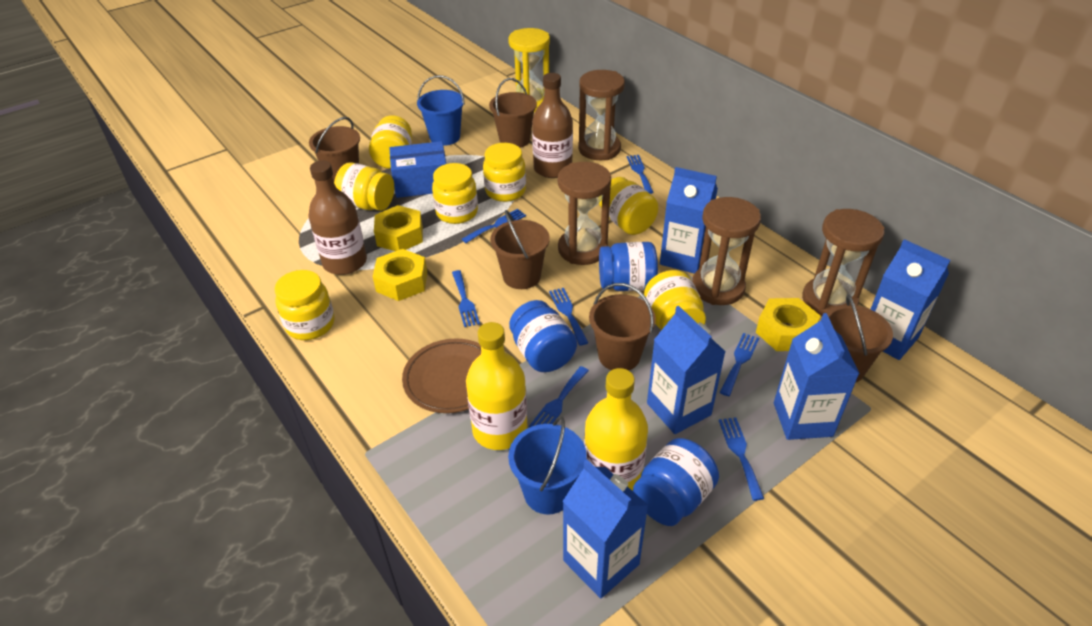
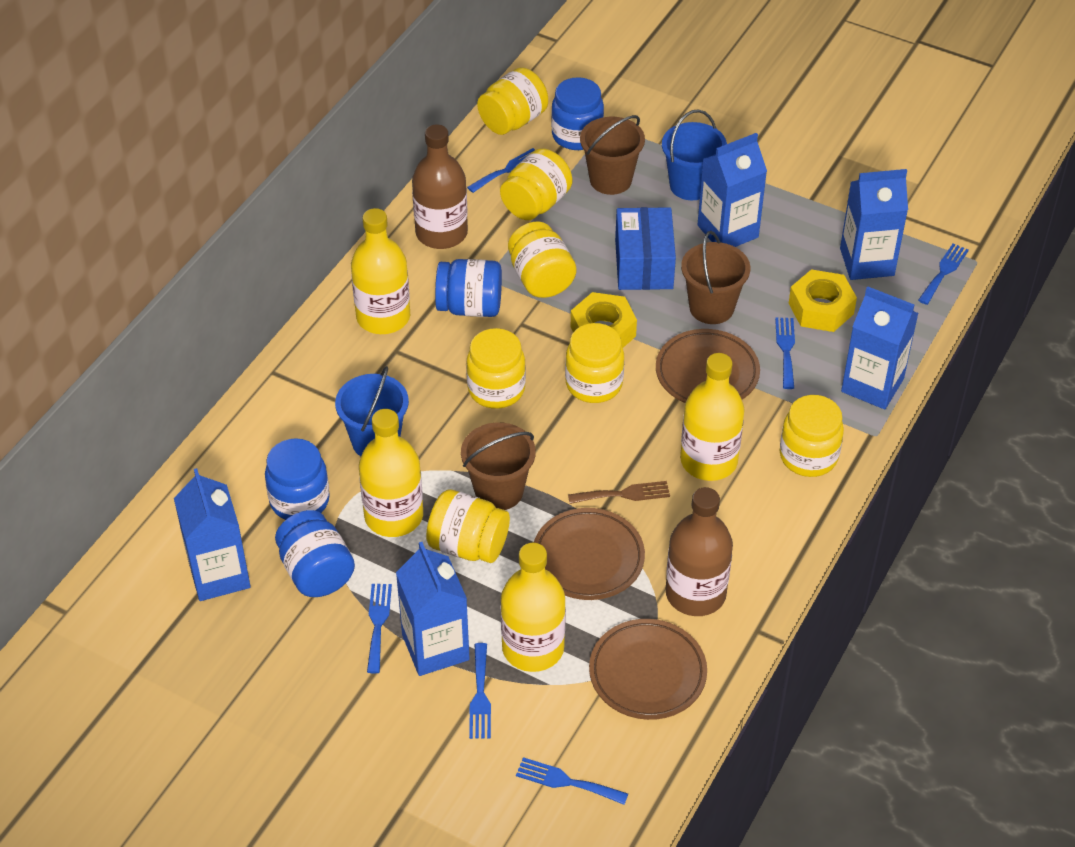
blue fork: [452,270,480,327] [462,209,526,243] [529,366,589,427] [549,288,588,346] [627,155,654,194] [718,417,764,501] [720,333,759,396] = 7 -> [367,584,392,673] [467,148,535,193] [469,643,491,739] [516,757,628,805] [775,318,795,389] [918,244,969,305] = 6
blue jar: [509,300,577,372] [599,242,658,291] [633,438,719,526] = 3 -> [265,438,330,520] [275,510,355,597] [435,259,502,317] [551,77,604,150] = 4
brown bucket: [309,117,360,181] [489,78,537,148] [490,210,550,289] [589,283,656,371] [827,294,893,382] = 5 -> [461,422,536,510] [580,115,645,195] [681,231,750,324] = 3
brown fork: none = 0 -> [568,481,670,504] = 1
brown hourglass: [558,162,611,265] [578,70,625,160] [692,197,761,305] [802,209,885,316] = 4 -> none = 0
brown plate: [402,338,481,413] = 1 -> [534,508,645,600] [589,619,707,720] [656,329,760,403] = 3
yellow bottle: [466,322,527,450] [584,368,648,491] = 2 -> [351,208,410,334] [359,409,423,537] [500,543,566,672] [680,353,744,481] = 4
yellow hourglass: [508,28,550,112] = 1 -> none = 0
yellow nut: [373,249,427,301] [374,205,423,251] [756,298,820,351] = 3 -> [571,292,637,348] [789,269,857,332] = 2

